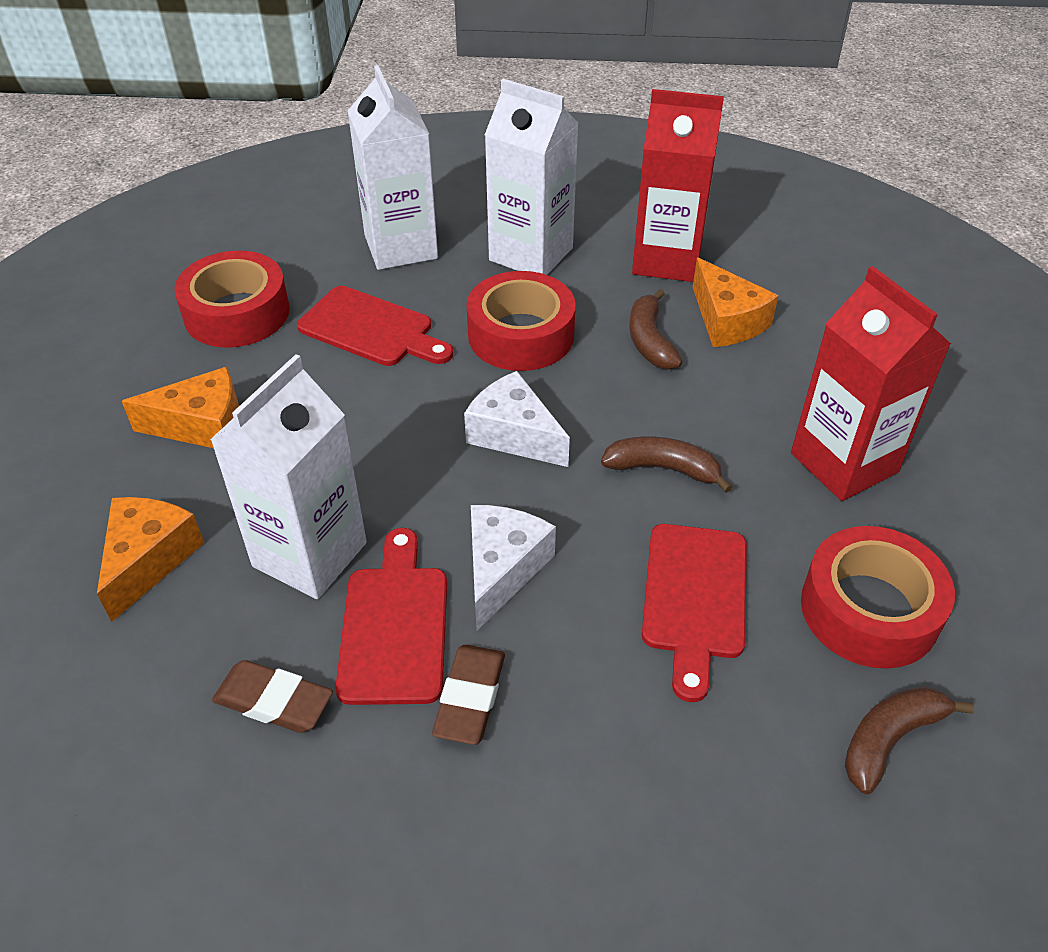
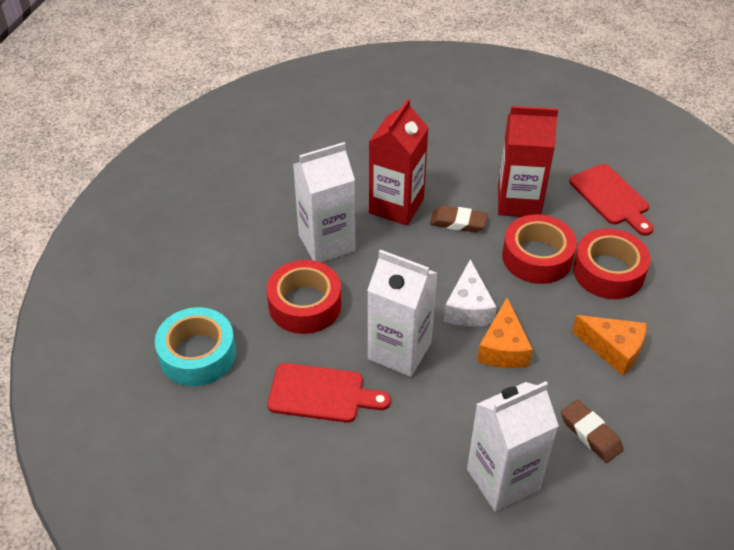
brown banana: [601,436,732,493] [630,289,682,369] [845,686,974,794] = 3 -> none = 0
orange cheese: [97,497,204,622] [122,367,239,448] [693,258,779,347] = 3 -> [477,298,533,368] [572,315,647,376] = 2
red cutting board: [297,286,453,366] [335,528,447,705] [642,524,747,702] = 3 -> [267,363,391,423] [569,164,654,236] = 2
turquoise tape: none = 0 -> [155,307,236,386] = 1
white cheese: [464,371,570,467] [471,505,556,630] = 2 -> [444,259,497,327] = 1

